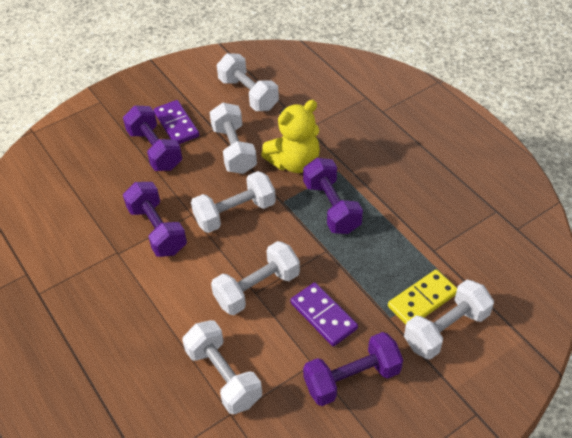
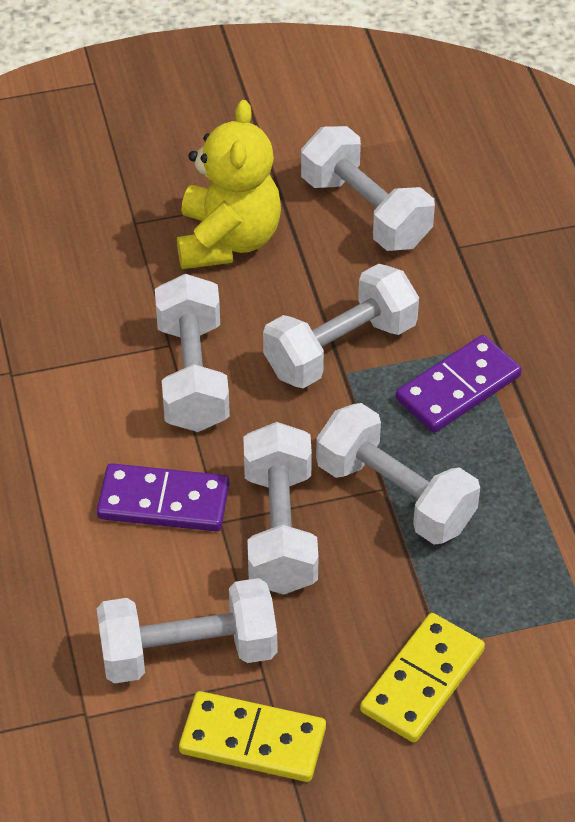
purple dumbbell: [123,105,182,171] [123,182,187,257] [303,158,363,234] [303,332,403,406] = 4 -> none = 0
yellow domino: [388,269,457,324] = 1 -> [179,691,326,782] [360,613,485,743] = 2

